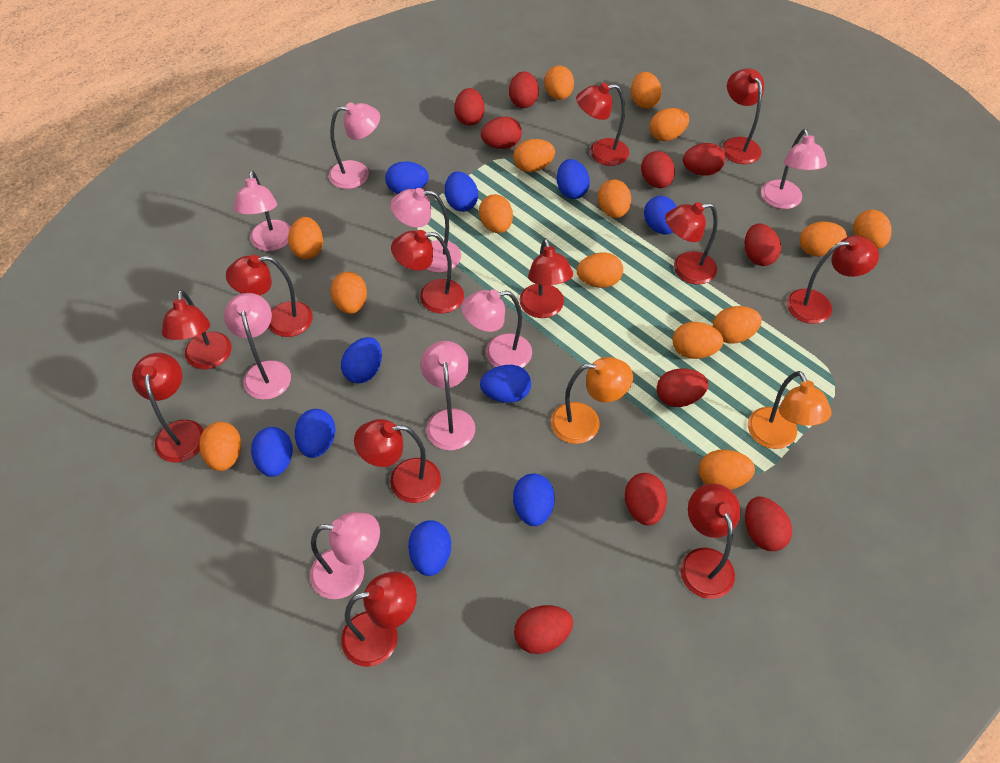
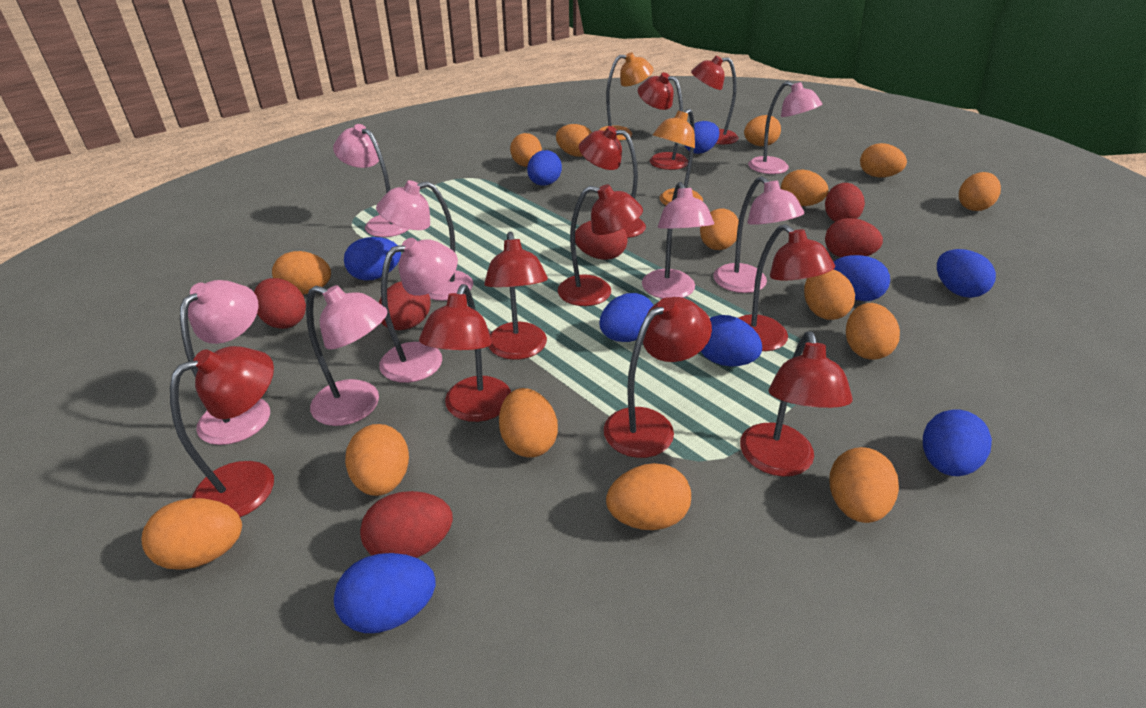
blue egg: [251,427,293,477] [295,409,336,458] [341,337,382,384] [385,161,429,194] [408,520,451,576] [445,172,478,212] [480,365,531,403] [513,473,555,526] [557,159,590,199] [644,196,677,235] = 10 -> [334,553,436,633] [344,237,401,281] [527,150,562,186] [599,293,653,342] [684,121,719,154] [701,315,762,367] [834,255,890,301] [923,410,992,476] [937,249,996,298] = 9
red egg: [454,88,485,125] [481,117,522,149] [509,71,539,108] [514,605,573,654] [625,473,667,525] [641,151,675,188] [657,369,708,407] [683,143,725,176] [745,223,781,266] [745,497,792,551] = 10 -> [254,278,306,329] [360,491,453,558] [378,281,431,330] [575,221,627,260] [825,183,865,222] [825,218,883,257] = 6
red lamp: [132,353,204,463] [161,290,232,369] [226,255,313,337] [341,571,417,667] [354,419,441,503] [391,230,464,313] [519,238,573,318] [576,83,629,166] [665,202,718,285] [680,484,741,599] [722,68,764,164] [787,235,879,324] = 12 -> [170,346,274,517] [419,284,511,422] [484,232,548,360] [558,184,643,306] [579,126,646,238] [604,297,712,458] [638,72,688,170] [691,56,738,144] [739,224,835,351] [740,331,852,477] = 10

